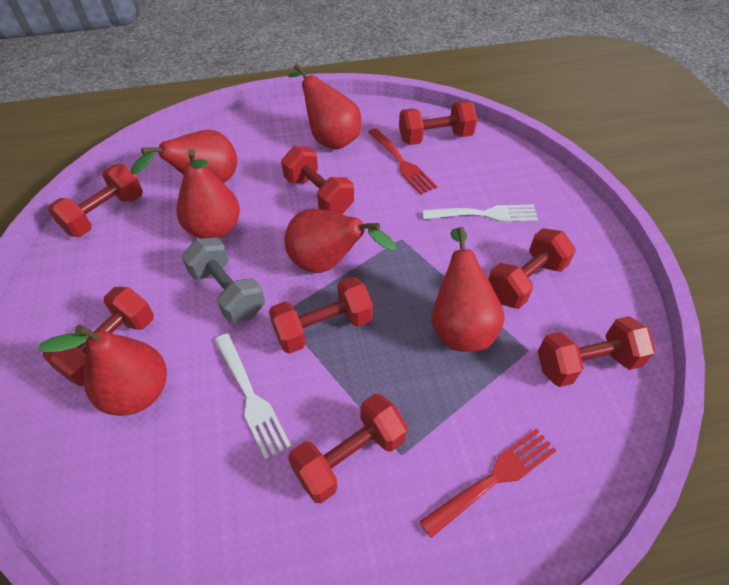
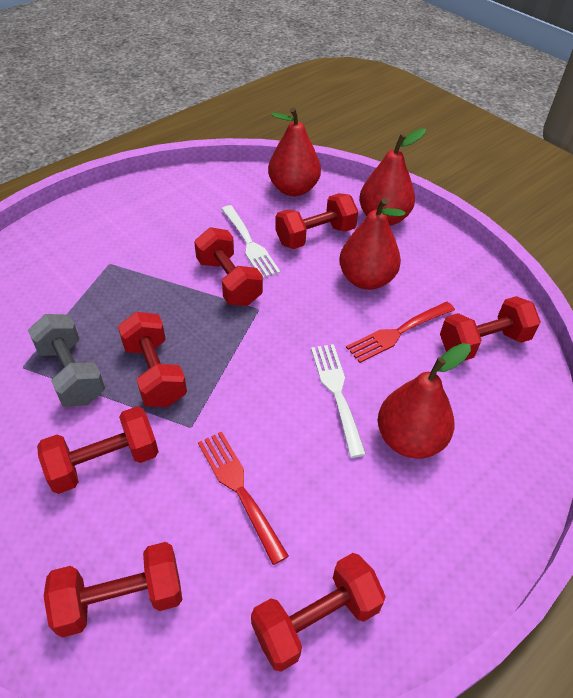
red dumbbell: [43,286,154,386] [48,164,143,237] [269,277,373,354] [281,146,354,214] [288,394,407,503] [399,101,477,145] [488,228,576,309] [537,316,655,387] = 8 -> [37,406,159,494] [44,542,182,638] [118,312,187,407] [194,227,263,306] [251,553,386,672] [275,193,358,249] [440,296,541,361] = 7
red pear: [38,325,167,416] [131,130,237,183] [177,149,240,239] [284,209,397,273] [288,64,361,150] [431,227,505,352] = 6 -> [268,107,321,196] [339,198,406,290] [359,128,426,226] [378,343,471,459] = 4

